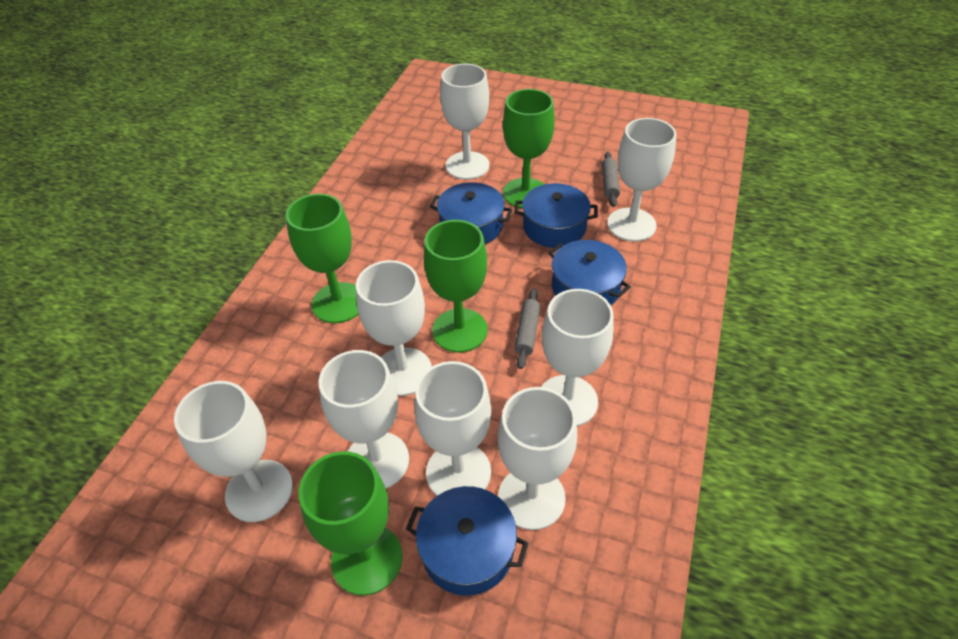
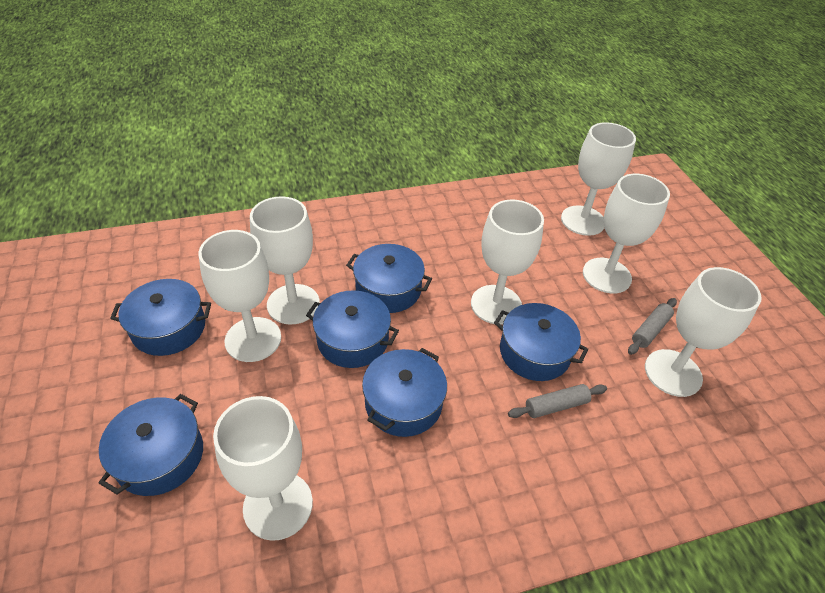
blue pot: [406,486,528,596] [430,182,513,244] [515,183,598,248] [548,240,631,305] = 4 -> [98,394,203,496] [110,279,211,356] [306,290,399,368] [346,244,432,313] [362,348,447,437] [494,303,588,381] = 6
green goblet: [286,194,358,323] [299,451,403,596] [424,220,488,353] [503,89,555,208] = 4 -> none = 0
white goblet: [174,381,293,522] [319,350,409,488] [356,260,432,396] [414,361,491,496] [440,64,489,180] [498,387,577,530] [541,289,614,426] [607,118,677,242] = 8 -> [198,230,281,362] [213,396,313,541] [250,196,320,325] [471,199,544,325] [561,122,636,236] [583,174,670,294] [645,267,762,397] = 7

